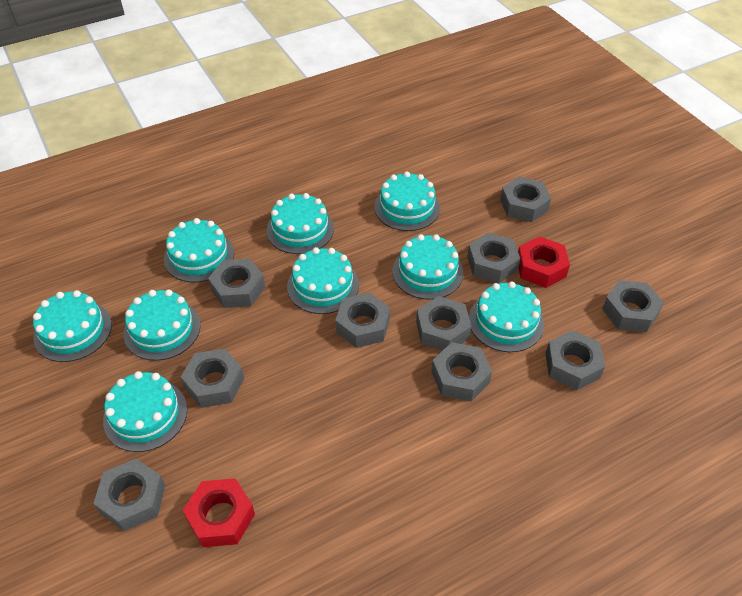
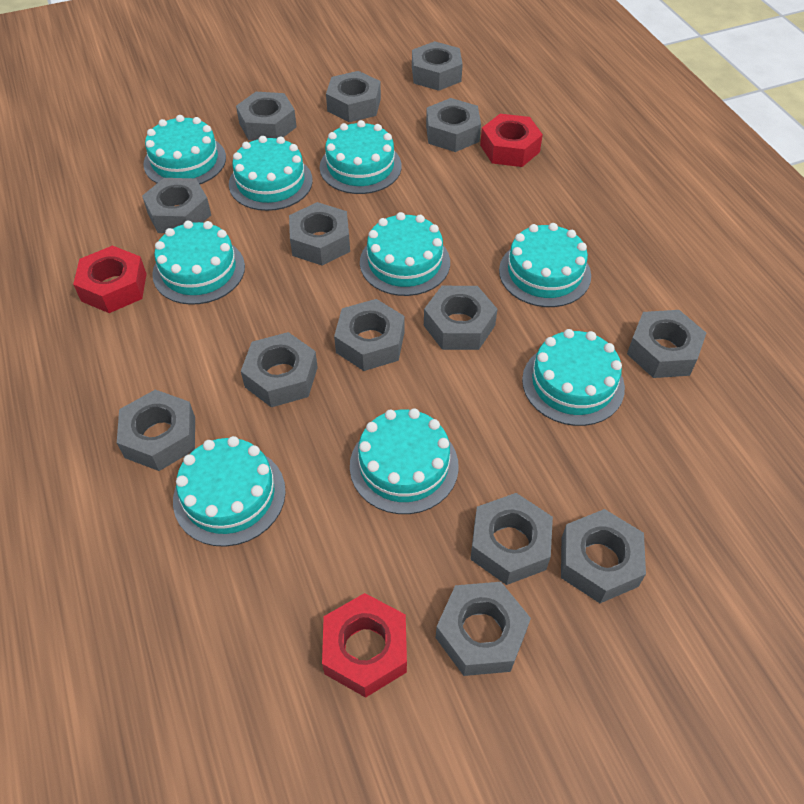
grey nut: [93,459,165,531] [181,349,244,408] [208,258,265,308] [335,293,390,348] [416,296,472,351] [431,342,492,401] [467,233,520,283] [500,177,551,222] [545,330,605,390] [602,280,664,332] = 10 -> [117,390,195,471] [142,178,211,233] [236,92,297,141] [241,332,318,407] [289,202,350,266] [326,71,381,122] [334,299,405,371] [412,41,463,91] [424,286,497,350] [426,98,481,152] [436,582,531,676] [470,493,553,585] [561,509,646,603] [627,310,706,378] = 14
red nut: [183,478,255,547] [518,236,570,288] = 2 -> [73,245,147,313] [322,593,407,698] [480,114,543,167] = 3

